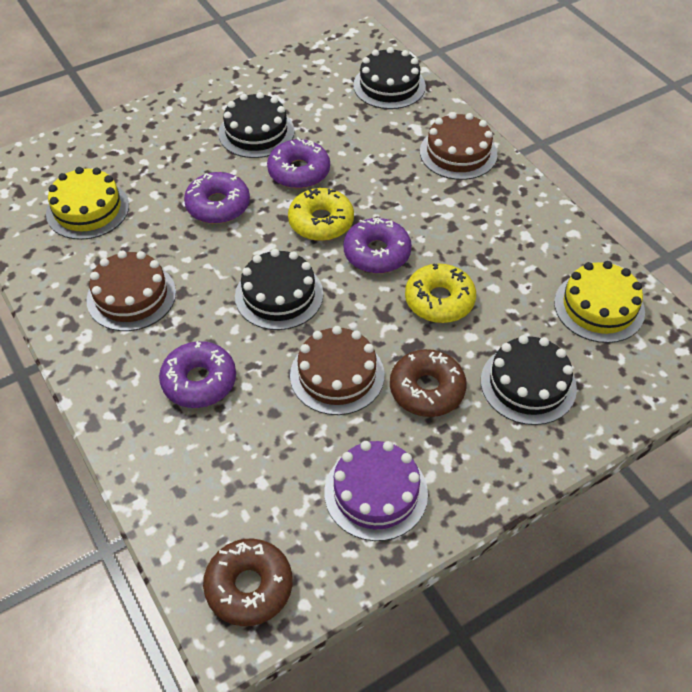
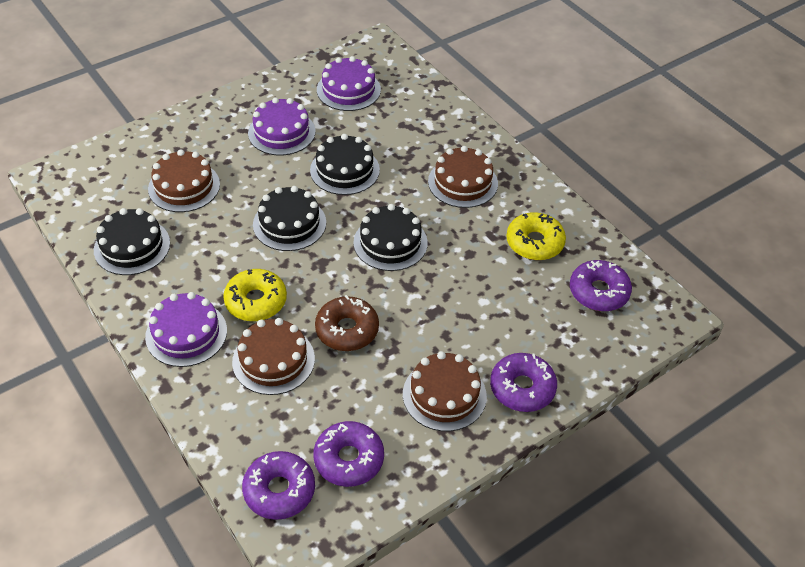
brown cake: [86,250,176,331] [290,326,384,415] [420,112,497,180] = 3 -> [148,149,220,212] [232,318,315,395] [403,351,487,431] [428,146,498,208] = 4
brown donut: [203,538,292,626] [390,349,467,417] = 2 -> [315,295,379,351] = 1
purple cake: [324,441,428,541] = 1 -> [145,292,227,367] [248,97,316,155] [317,56,381,111] = 3
yellow cake: [46,167,129,240] [554,261,645,343] = 2 -> none = 0

